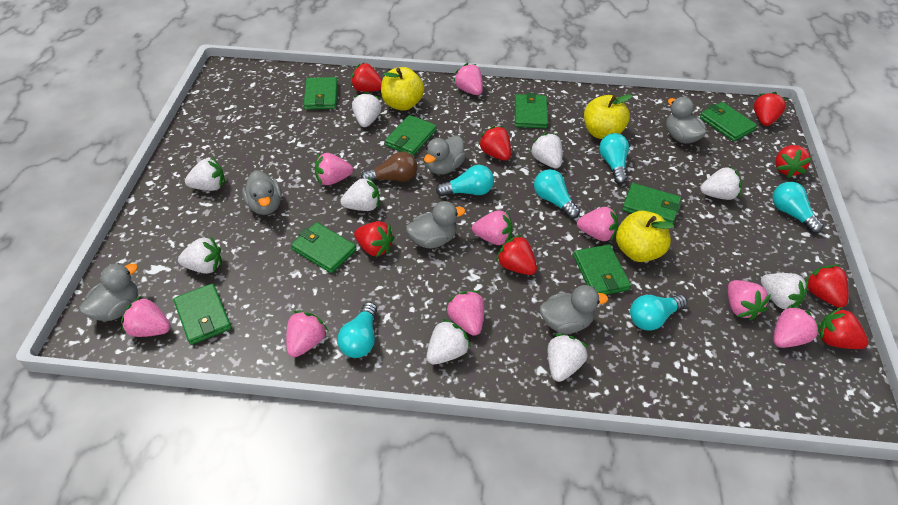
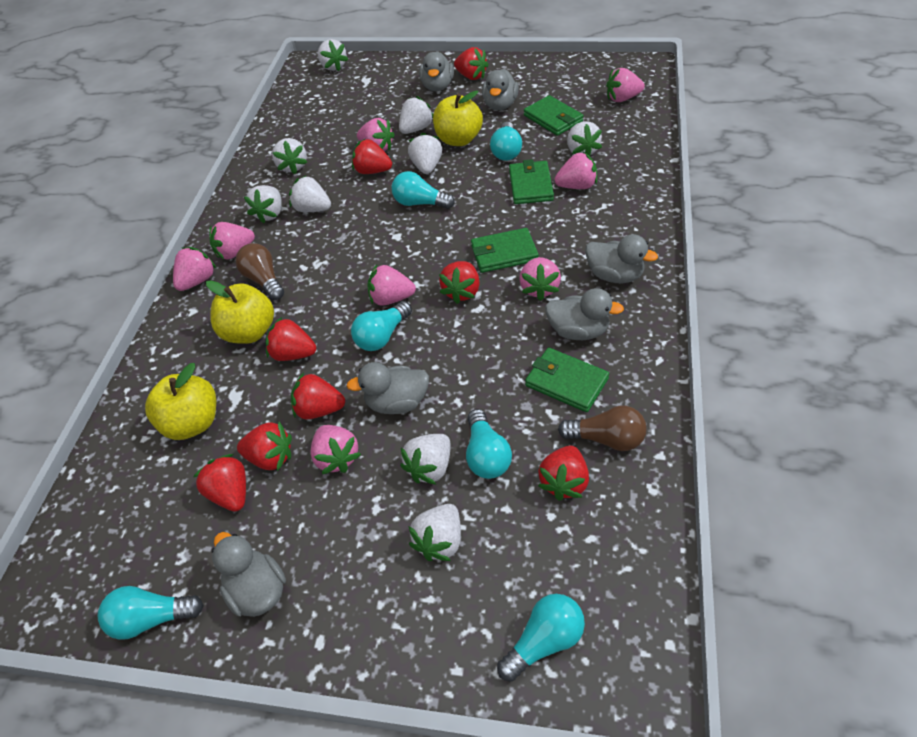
brown light bulb: [361,152,417,182] = 1 -> [235,243,284,300] [558,406,647,451] = 2
green wallet: [173,283,232,345] [291,222,357,273] [304,77,338,110] [385,115,437,156] [515,93,548,129] [573,244,631,295] [622,183,681,224] [700,102,757,141] = 8 -> [471,228,539,273] [509,159,554,204] [524,95,584,136] [525,347,609,412] = 4
pink strawberry: [121,296,171,337] [286,311,328,357] [315,153,353,185] [446,291,484,336] [453,63,483,95] [472,210,513,245] [577,207,618,242] [728,280,771,320] [773,305,821,348] = 9 -> [173,247,217,291] [209,222,255,260] [310,425,361,474] [357,118,395,151] [367,265,416,306] [519,257,561,301] [554,152,597,189] [606,68,645,102] = 8

